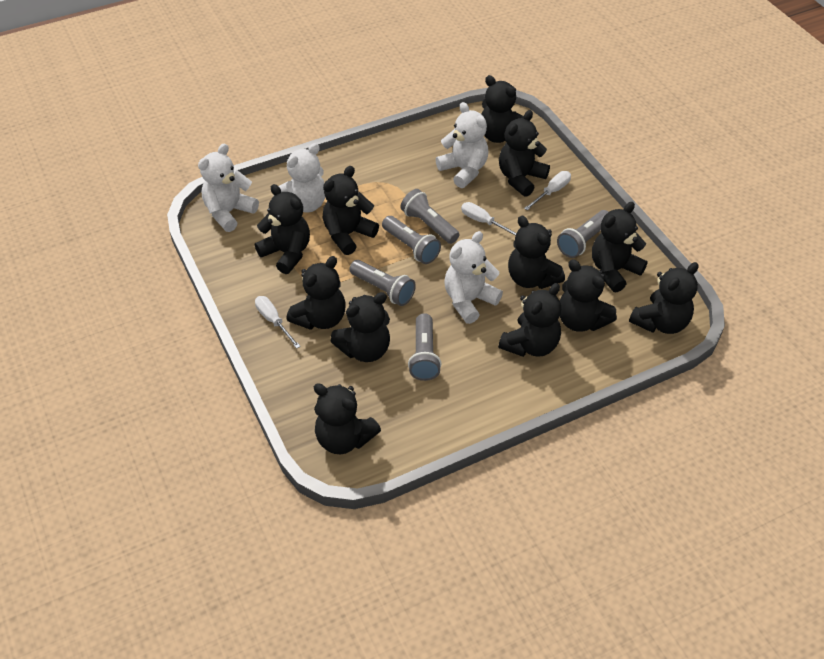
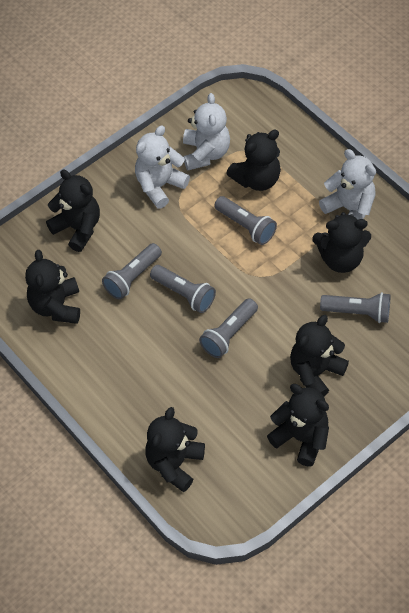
black teddy bear: [255,184,310,274] [286,256,346,330] [314,383,381,454] [323,166,379,255] [331,292,390,362] [482,75,524,143] [498,283,561,357] [499,110,550,197] [508,216,565,289] [560,259,617,332] [592,202,648,293] [629,262,698,334] = 12 -> [25,250,80,324] [46,170,100,252] [145,407,205,492] [226,130,281,191] [267,384,329,467] [290,315,349,397] [313,212,371,273] = 7
white screwdriver: [255,296,301,349] [461,202,516,236] [524,171,571,210] = 3 -> none = 0
white teddy bear: [198,143,259,232] [279,143,325,213] [436,102,488,188] [444,231,503,324] = 4 -> [135,126,190,209] [183,93,230,170] [319,149,376,220] = 3

